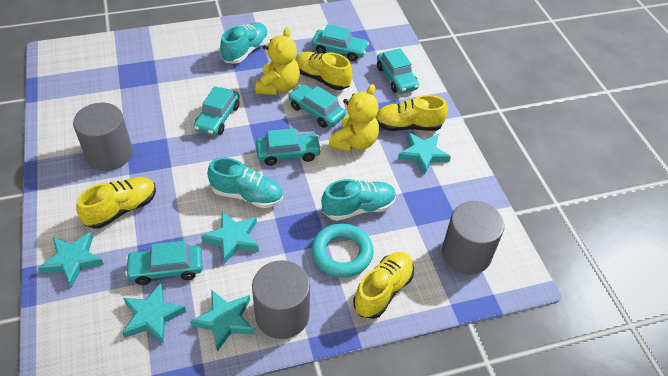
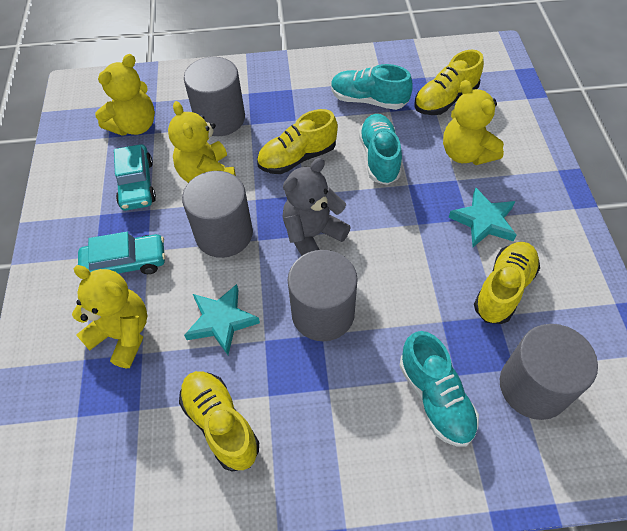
grey cylinder: [73,103,133,171] [252,260,310,339] [442,201,504,274] = 3 -> [182,171,253,258] [184,57,245,136] [288,250,358,341] [500,324,598,420] = 4
grey teddy bear: none = 0 -> [283,158,351,256] = 1
turquoise car: [125,241,202,285] [194,86,240,136] [256,128,322,166] [288,84,346,128] [312,24,369,61] [377,49,419,93] = 6 -> [78,232,165,274] [114,144,156,211] = 2
turquoise ring: [311,223,374,278] = 1 -> none = 0
turquoise star: [38,232,104,287] [122,283,186,344] [190,290,254,351] [201,211,259,264] [398,132,451,175] = 5 -> [184,284,260,355] [448,187,516,247] = 2
yellow teddy bear: [256,27,300,95] [329,84,379,151] = 2 -> [72,265,147,368] [95,54,155,136] [168,101,236,183] [443,80,504,165] = 4

